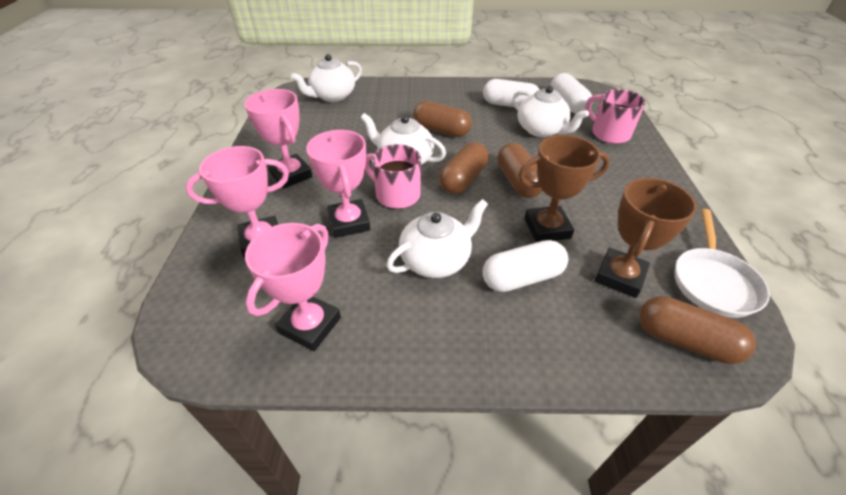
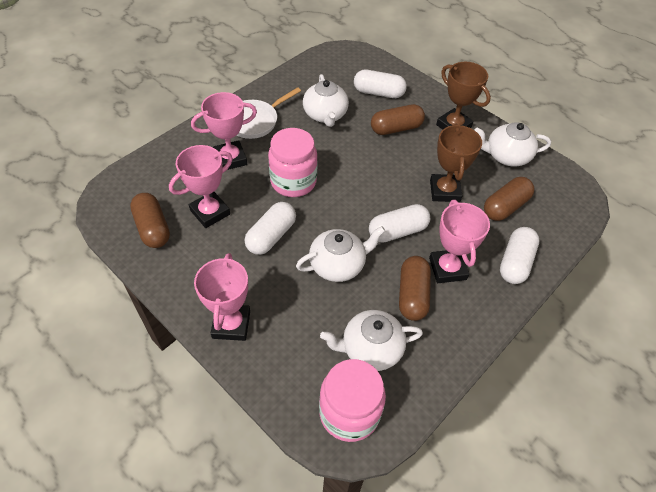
pink jar: none = 0 -> [268,128,318,197] [319,359,386,442] = 2
pink mug: [365,144,421,209] [586,89,646,144] = 2 -> none = 0
white capsule: [483,79,540,107] [483,240,568,292] [551,73,592,114] = 3 -> [245,202,296,255] [354,70,407,98] [369,204,430,243] [500,227,539,284] = 4

